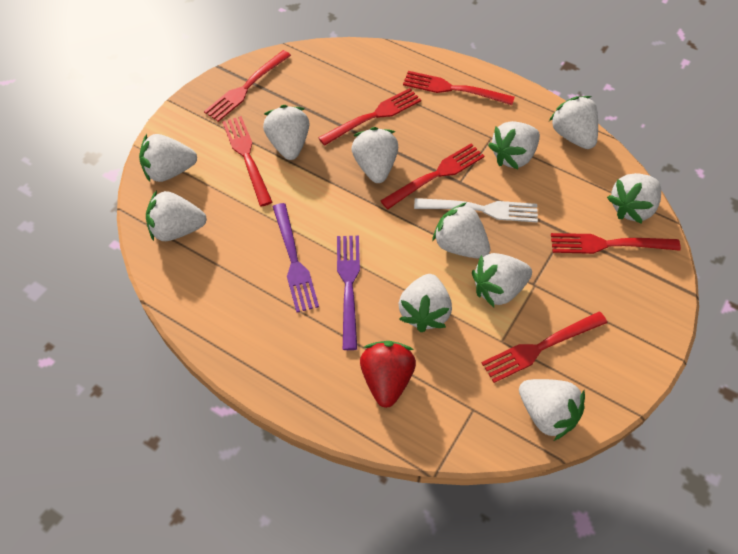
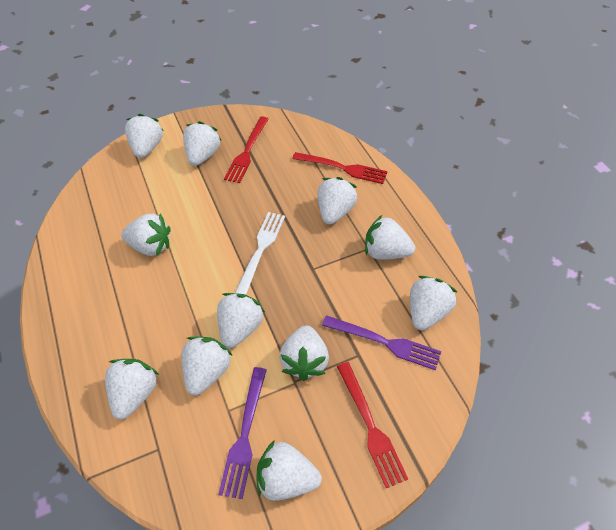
red fork: [204,50,291,122] [222,116,272,207] [318,88,421,146] [381,143,484,209] [403,71,514,105] [482,312,607,383] [551,233,681,254] = 7 -> [224,116,269,183] [292,152,388,184] [337,362,408,488] = 3
red strawberry: [360,341,416,408] = 1 -> none = 0

